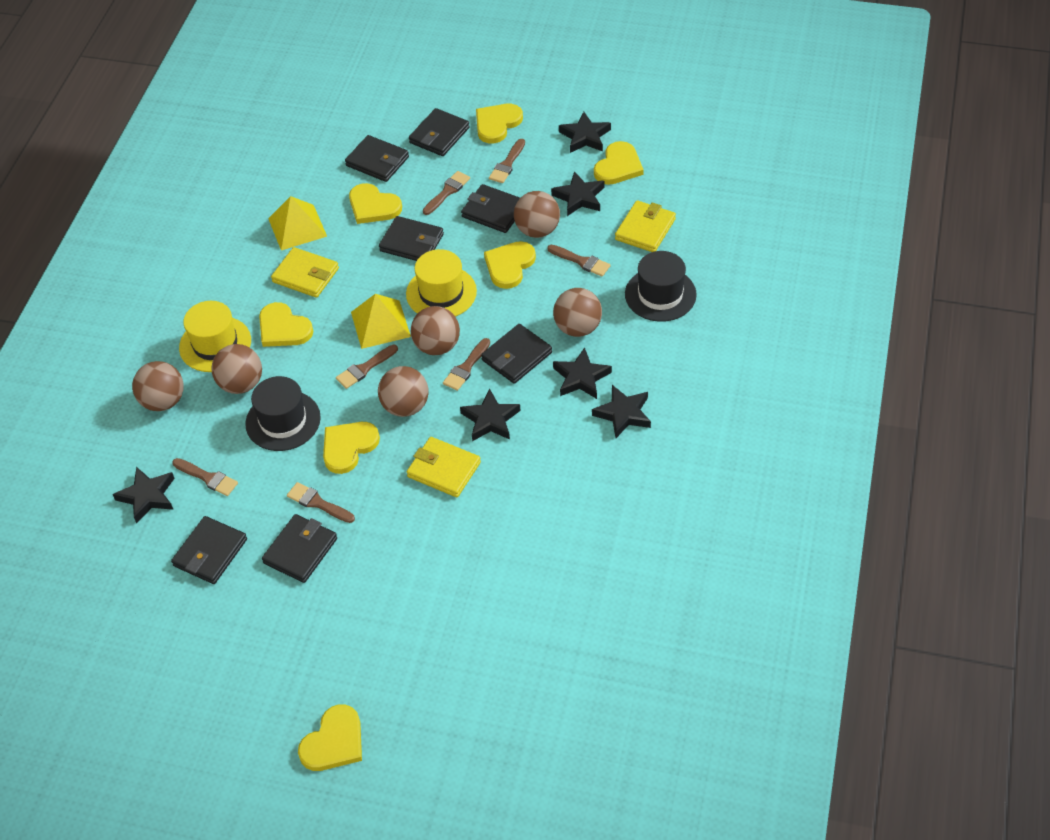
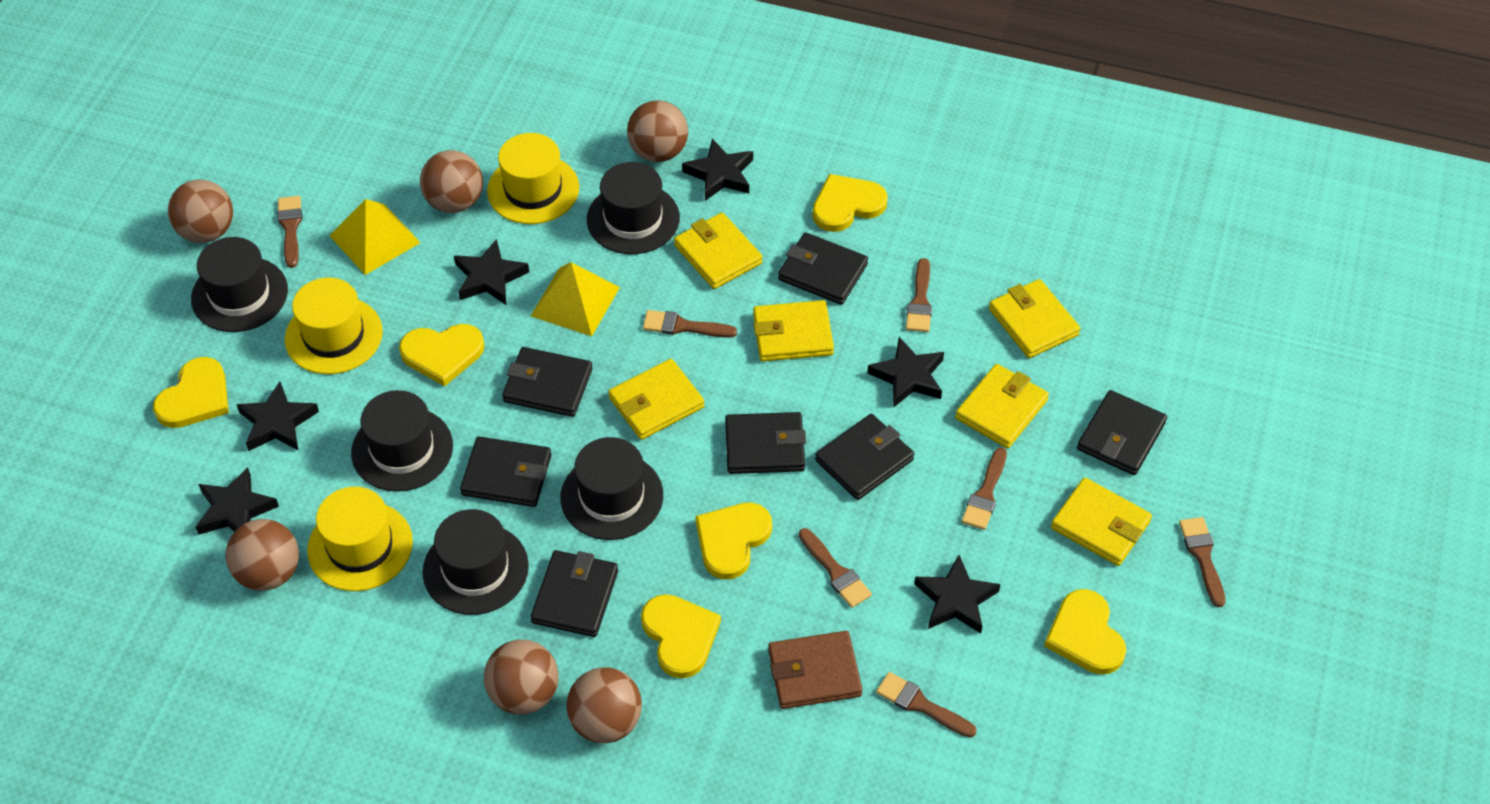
black hat: [245,376,321,451] [625,251,697,322] = 2 -> [191,237,288,332] [351,390,453,492] [423,509,529,615] [560,437,663,540] [587,162,680,254] = 5
brown wallet: none = 0 -> [768,631,862,709] = 1
yellow hat: [179,301,251,372] [406,249,477,317] = 2 -> [285,278,383,374] [307,487,413,591] [487,133,579,224] = 3
yellow heart: [259,302,313,347] [298,704,362,771] [323,422,380,474] [349,183,402,224] [476,104,523,144] [484,241,536,289] [594,141,644,185] = 7 -> [153,357,229,428] [399,324,484,386] [641,594,721,678] [695,502,772,579] [813,174,888,232] [1044,589,1126,674] = 6
yellow wallet: [271,247,339,298] [407,437,481,497] [615,200,676,252] = 3 -> [608,359,704,440] [674,213,763,289] [753,300,834,361] [955,364,1049,448] [989,279,1080,358] [1051,478,1152,566] = 6

